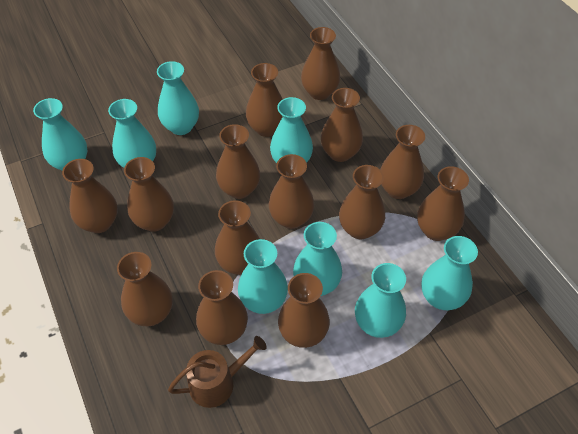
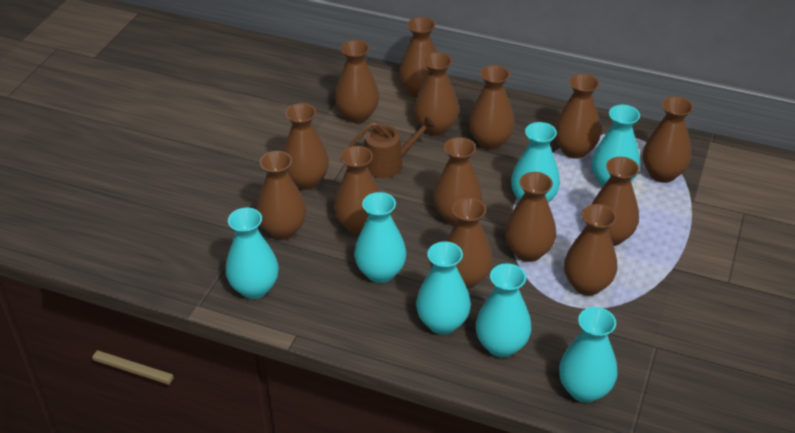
turquoise vase: [33,98,88,171] [108,99,156,168] [157,61,199,135] [238,239,288,314] [270,97,313,163] [293,222,342,296] [355,263,406,338] [421,236,478,310] = 8 -> [225,208,279,299] [354,192,406,283] [416,241,471,335] [476,263,531,358] [511,122,560,203] [559,307,617,403] [592,105,640,187] = 7

